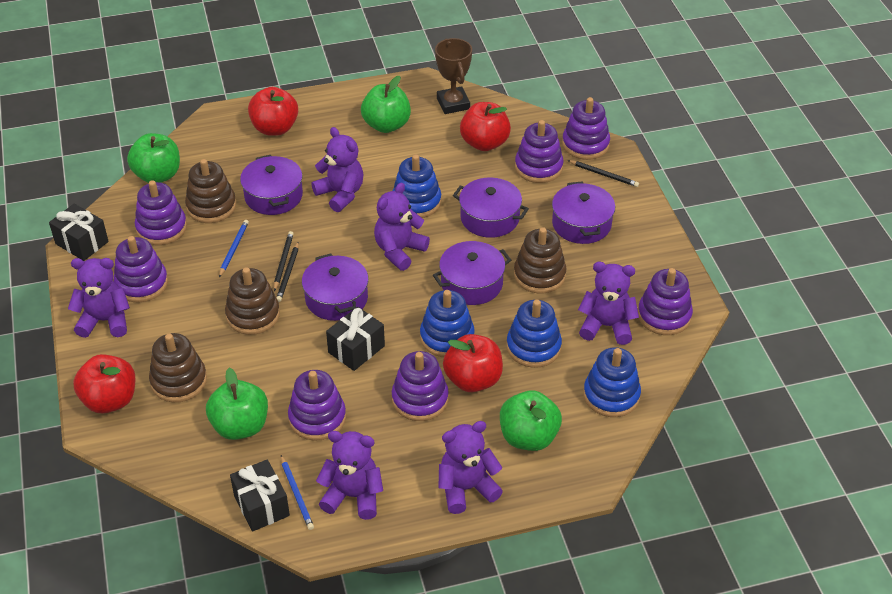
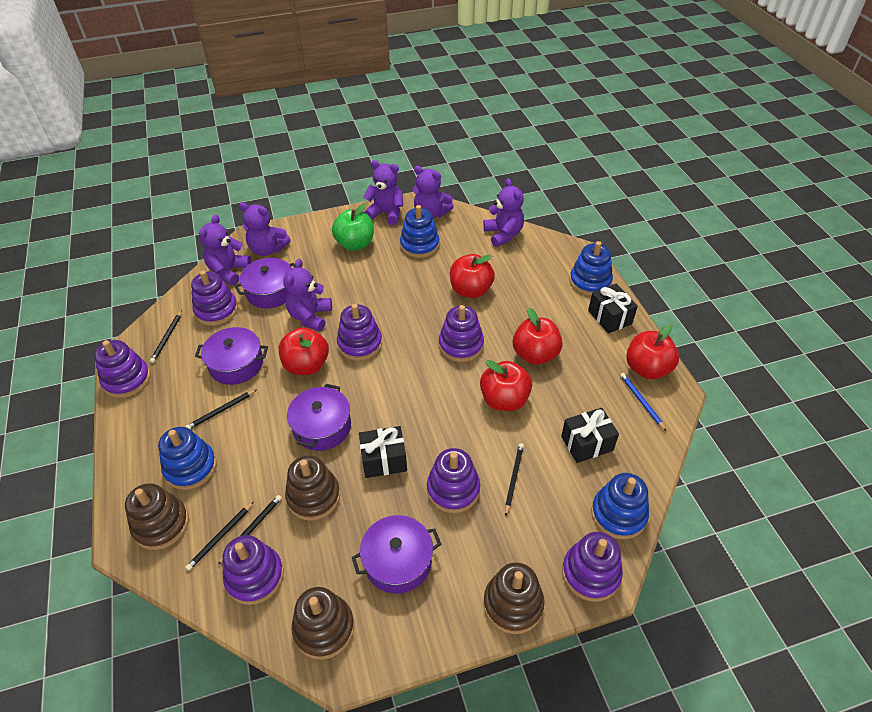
black pencil: [274,231,294,291] [277,242,299,302] [567,160,639,187] = 3 -> [150,310,182,363] [185,390,256,429] [185,502,253,571] [218,495,282,564] [505,443,524,517] = 5
blue pencil: [219,220,249,277] [281,455,314,530] = 2 -> [620,373,666,431] = 1
brown trophy: [435,38,472,114] = 1 -> none = 0
green apple: [127,133,180,183] [206,368,268,440] [361,76,411,133] [500,390,562,451] = 4 -> [332,203,374,251] = 1
purple pot: [240,155,303,215] [302,254,369,321] [433,241,511,305] [453,178,529,238] [552,181,615,244] = 5 -> [195,327,268,385] [234,258,295,308] [287,384,351,451] [352,515,441,594] = 4
red apple: [73,354,136,413] [248,87,298,136] [443,334,503,392] [460,102,511,151] = 4 -> [279,327,329,375] [450,254,495,298] [480,360,532,411] [513,308,563,365] [626,324,679,380] = 5

